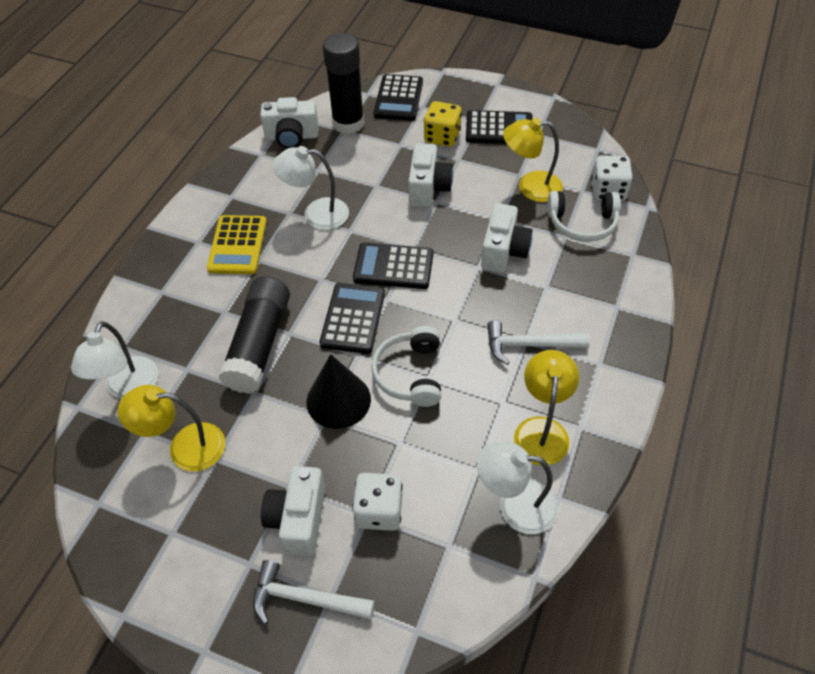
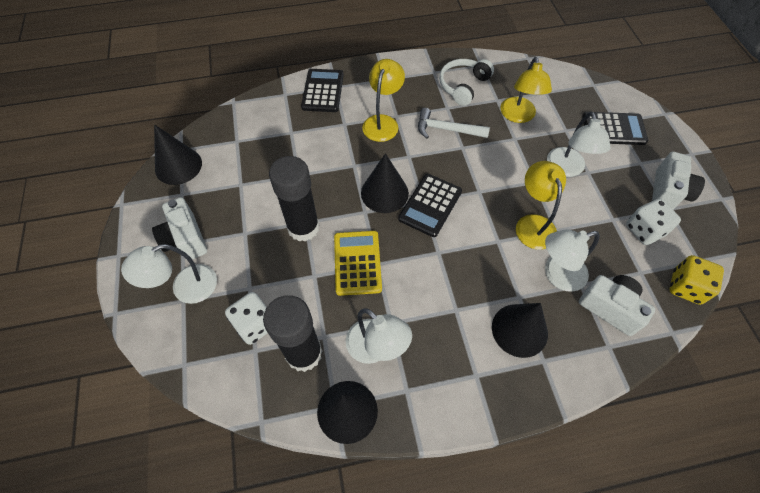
black calculator: [319,283,385,354] [353,242,434,289] [374,74,423,121] [466,110,532,144] = 4 -> [301,69,344,112] [398,174,462,237] [582,112,648,145] = 3
black cone: [306,354,371,429] = 1 -> [154,124,202,185] [317,381,378,444] [361,153,409,213] [492,303,548,358] = 4
white camera: [260,97,319,149] [261,466,325,556] [408,143,453,207] [481,203,532,273] = 4 -> [152,197,207,259] [579,275,655,336] [652,152,705,210] = 3
white hammer: [253,560,375,624] [487,320,590,365] = 2 -> [418,108,490,138] = 1
white headphones: [371,326,441,407] [547,191,621,242] = 2 -> [439,59,494,106] = 1
white lamp: [71,322,158,399] [273,146,349,230] [477,442,558,534] = 3 -> [121,244,217,304] [346,308,412,364] [545,229,600,292] [547,111,610,177] = 4

